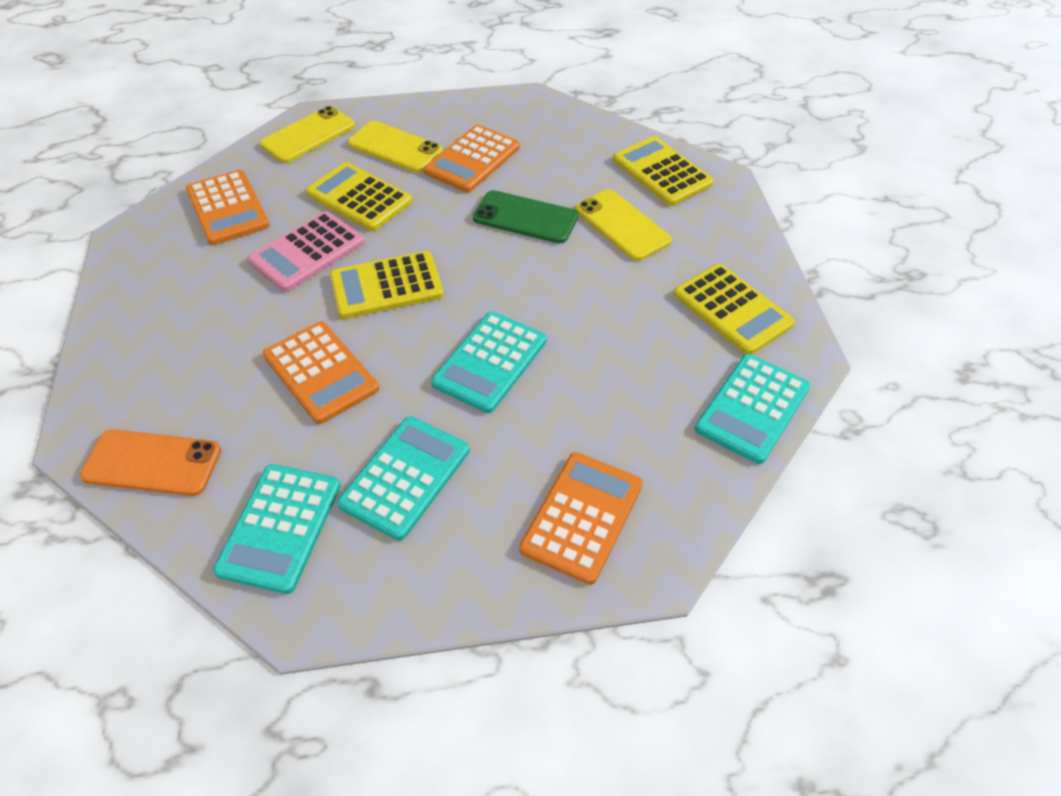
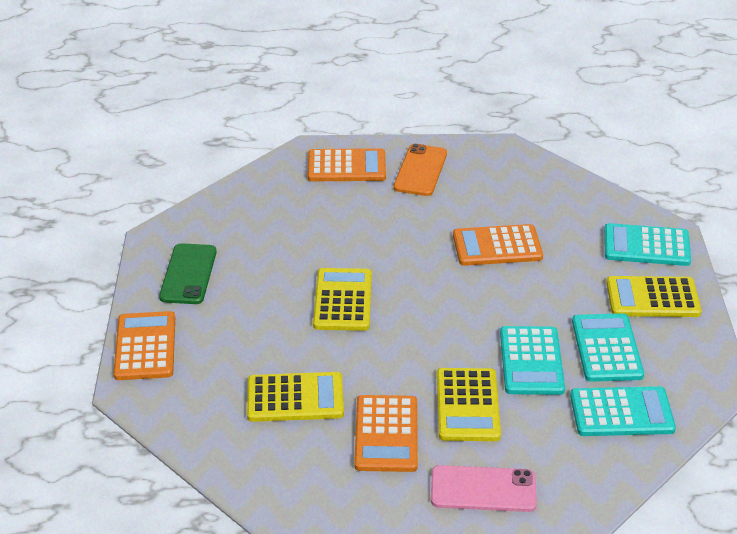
pink calculator: [248,211,365,292] = 1 -> none = 0
pink phone: none = 0 -> [431,465,537,512] = 1
yellow phone: [260,106,355,163] [348,121,443,173] [575,189,672,261] = 3 -> none = 0

